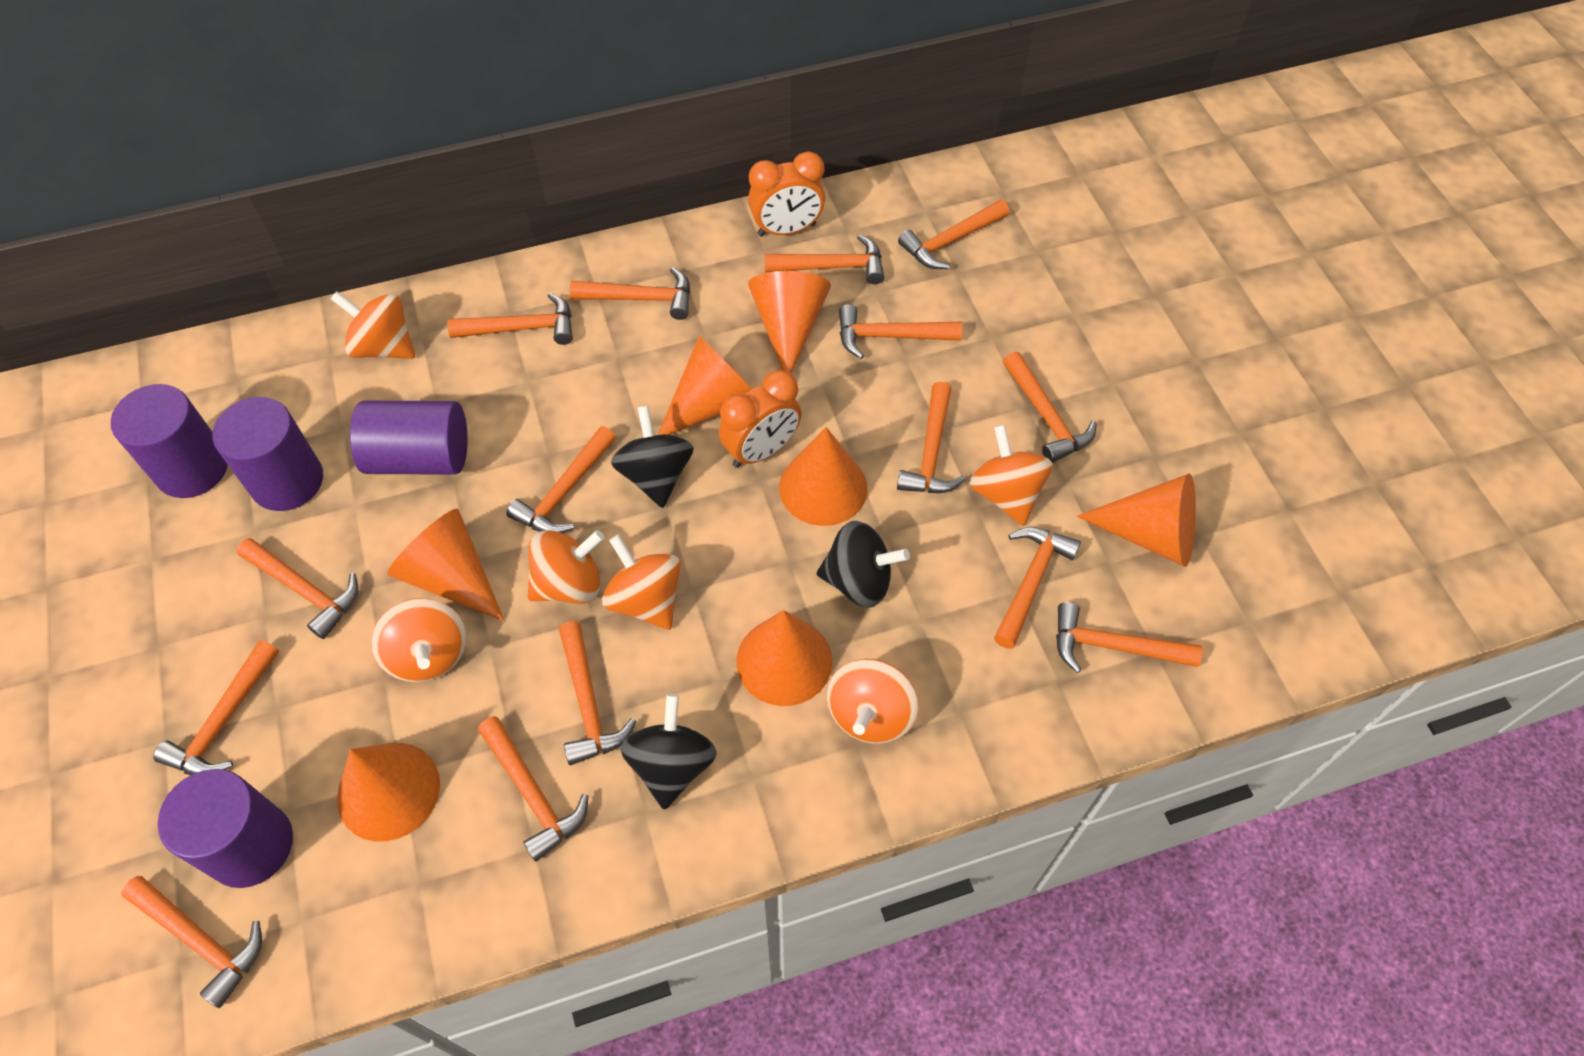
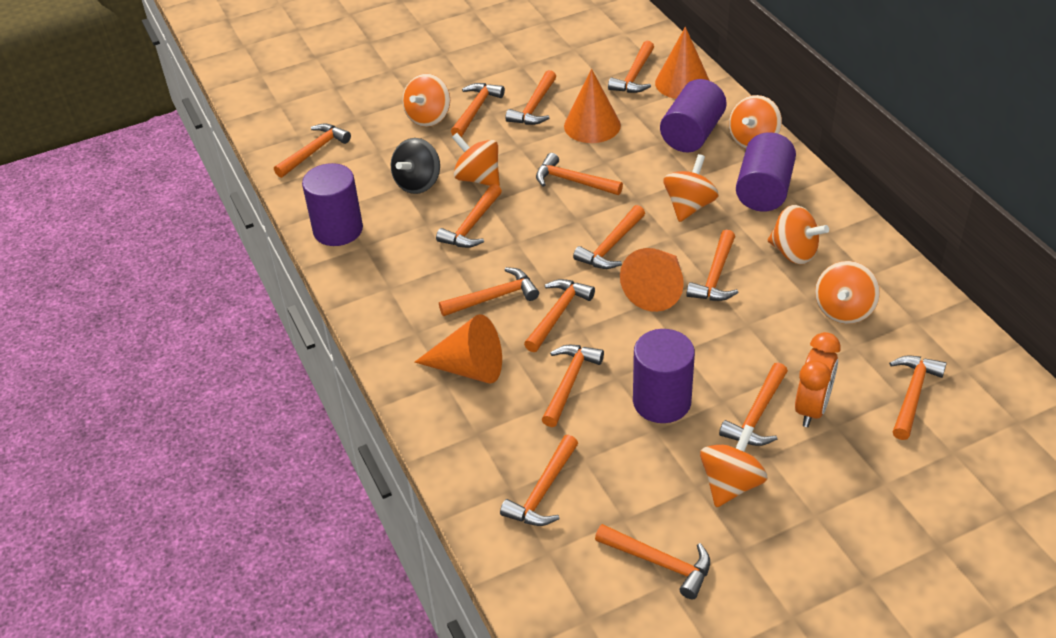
black spinning top: [611,406,694,508] [620,693,717,810] [817,521,910,608] = 3 -> [391,138,440,194] = 1
orange clock: [719,370,801,468] [748,151,825,237] = 2 -> [795,332,841,427] = 1
orange cone: [337,743,440,842] [387,508,504,621] [658,336,752,435] [737,610,832,706] [748,271,831,373] [779,427,868,526] [1077,474,1196,567] = 7 -> [415,314,502,383] [564,69,621,143] [620,248,684,312] [655,27,710,99] = 4
orange spinning top: [331,291,415,359] [371,598,467,682] [528,530,604,604] [602,534,681,630] [827,659,918,744] [970,424,1053,526] = 6 -> [402,74,450,127] [452,133,500,186] [663,154,719,222] [700,424,767,507] [729,95,782,149] [768,205,829,264] [815,261,880,324] = 7

